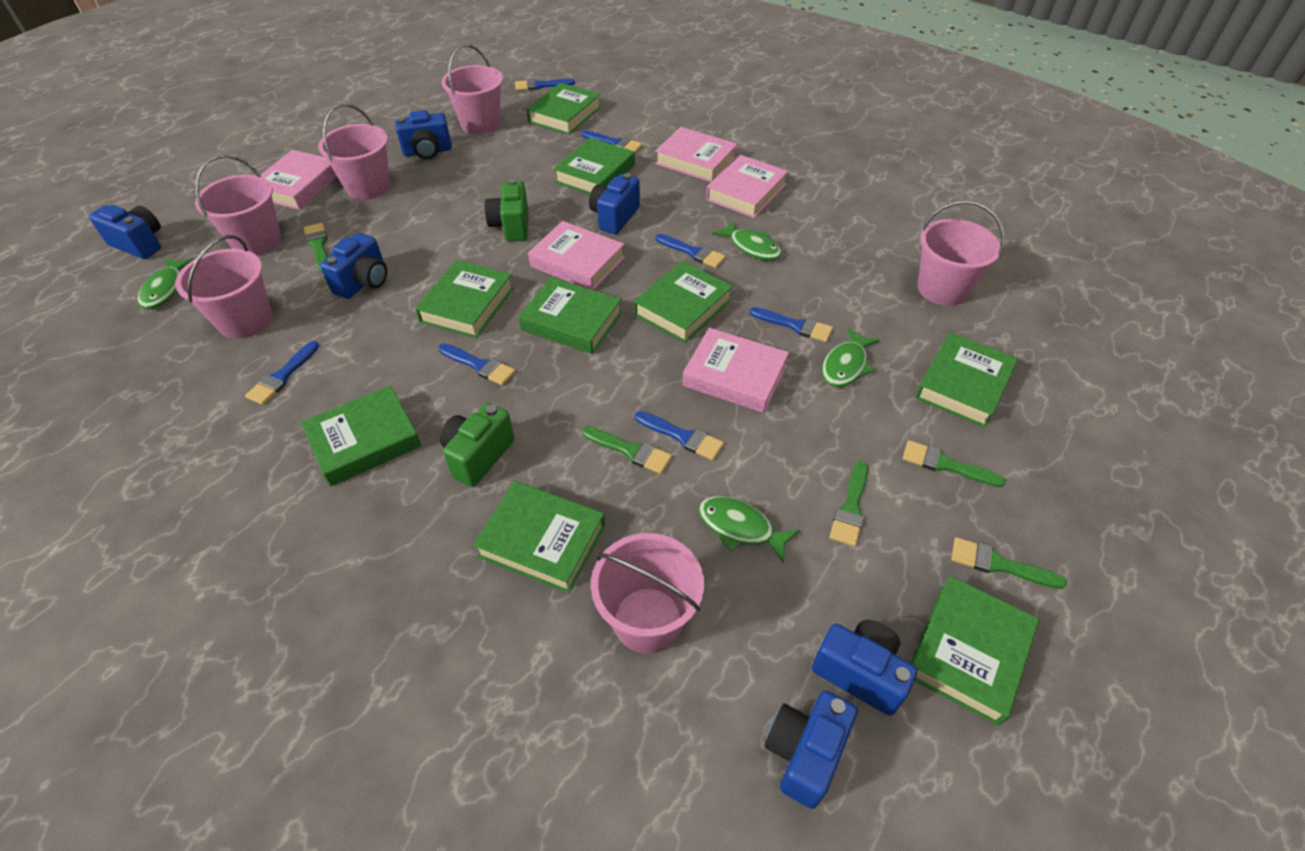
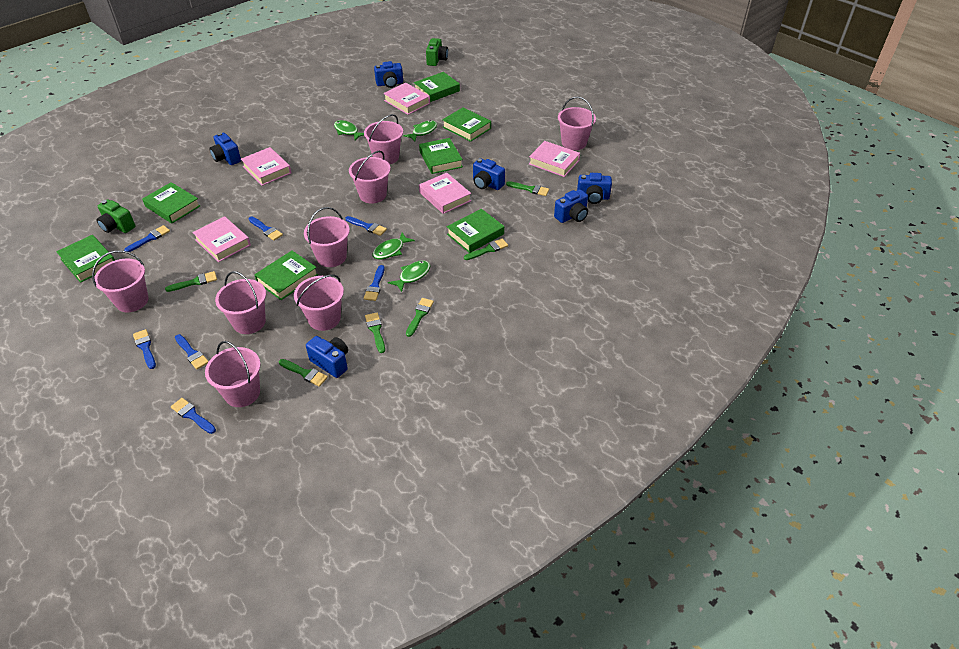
green book: [301,386,421,486] [415,260,514,338] [473,481,605,593] [518,277,622,354] [526,83,601,135] [554,137,635,194] [634,261,733,343] [911,576,1039,726] [915,332,1018,428] = 9 -> [56,235,115,283] [142,182,200,224] [254,251,318,300] [414,72,460,102] [419,138,463,174] [442,107,491,142] [447,209,504,253] = 7
green brush: [304,223,328,272] [582,426,672,474] [830,461,868,546] [903,440,1006,487] [951,537,1067,589] = 5 -> [165,271,217,292] [279,359,328,387] [365,313,385,353] [406,298,434,337] [464,238,508,260] [506,181,549,196] = 6
pink bucket: [175,235,272,339] [195,155,281,256] [318,104,390,200] [442,44,503,134] [591,533,704,654] [917,200,1004,306] = 6 -> [92,250,149,312] [205,341,261,407] [215,271,266,334] [294,275,344,331] [304,207,350,267] [349,151,390,204] [364,114,403,164] [558,97,596,150] = 8

